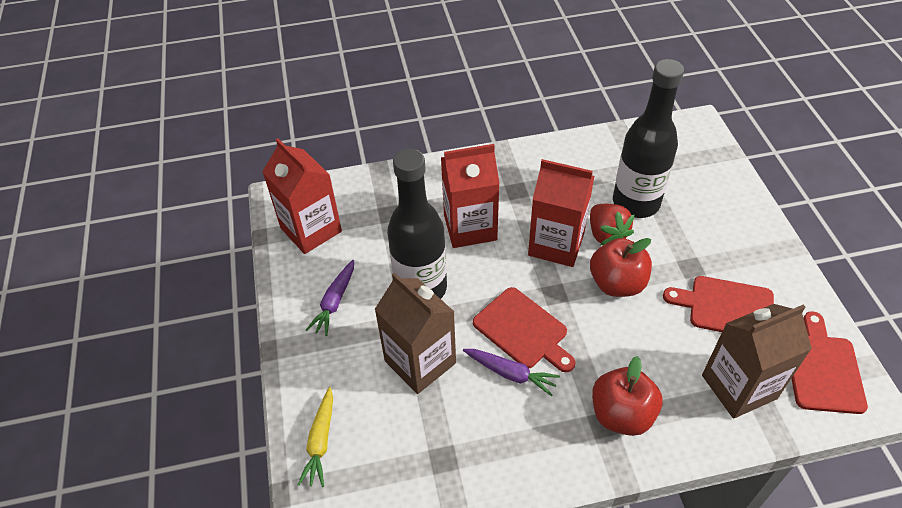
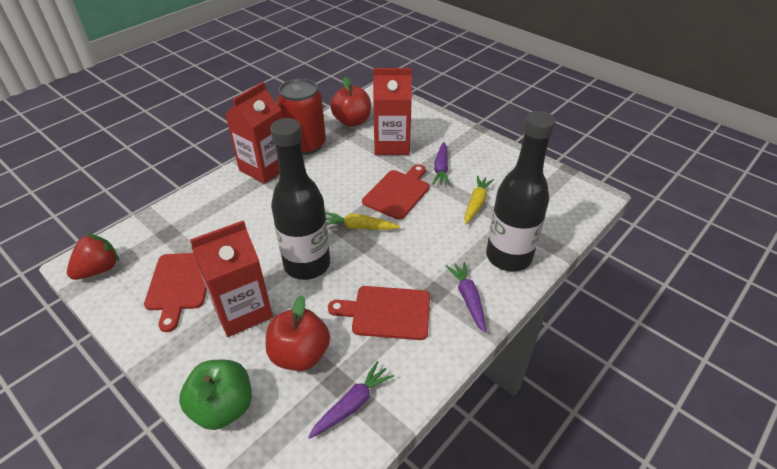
brown carton: [374,272,456,394] [702,304,812,419] = 2 -> none = 0
green apple: none = 0 -> [179,360,252,430] = 1
purple carrot: [306,260,354,336] [463,349,560,396] = 2 -> [308,361,394,439] [432,142,450,186] [446,262,486,333] = 3
red can: none = 0 -> [277,79,326,155] = 1
yellow carrot: [298,387,333,487] = 1 -> [325,212,400,230] [464,175,494,224] = 2

